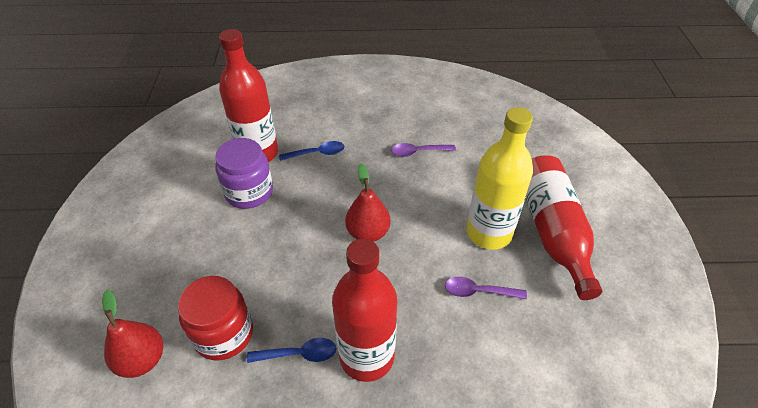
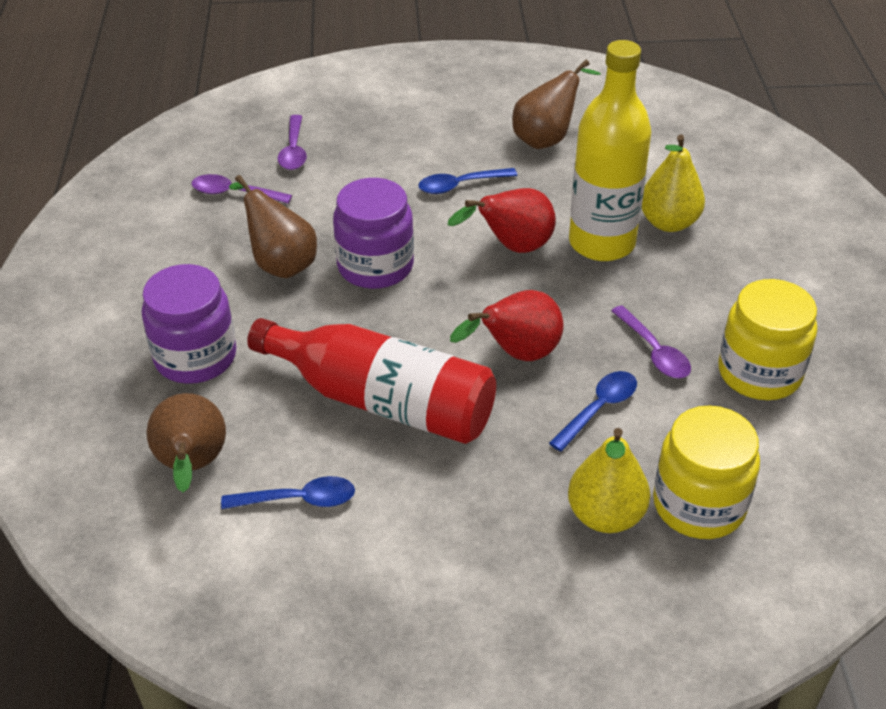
blue spoon: [247,338,336,363] [279,141,344,161] = 2 -> [221,476,355,509] [419,168,517,194] [549,371,637,452] = 3
brown pear: none = 0 -> [146,393,226,493] [229,175,317,278] [512,60,601,149] = 3
purple jar: [215,138,273,209] = 1 -> [142,264,236,384] [333,178,414,289] = 2
purple spoon: [391,143,456,157] [445,277,527,299] = 2 -> [192,174,292,204] [278,115,307,170] [611,305,691,378] = 3
red bottle: [219,29,278,162] [332,239,397,382] [525,155,602,300] = 3 -> [247,318,496,444] = 1
red jar: [178,276,253,360] = 1 -> none = 0
yellow jar: none = 0 -> [653,405,760,539] [718,279,817,400] = 2
yellow pear: none = 0 -> [568,428,650,533] [642,134,705,232] = 2

